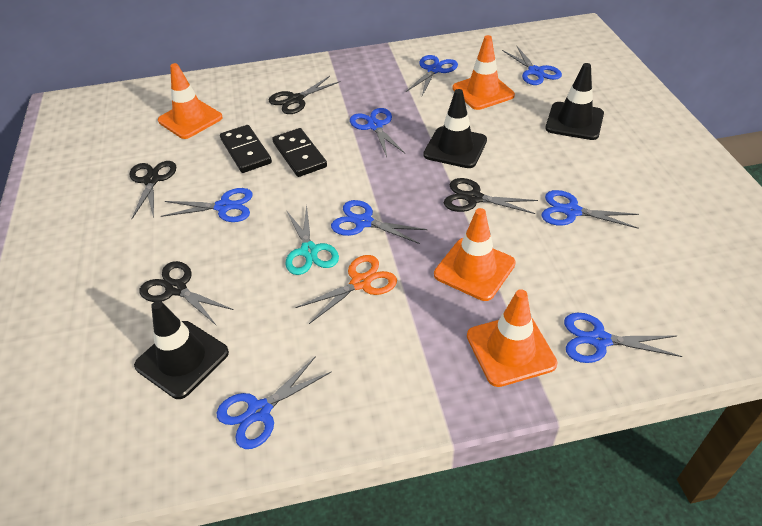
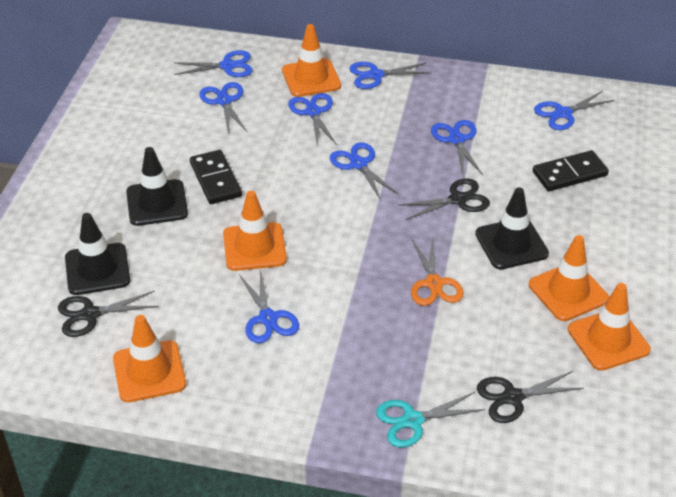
black scissors: [130,161,176,219] [139,261,234,326] [269,76,341,114] [444,178,538,214] = 4 -> [58,291,159,337] [398,178,490,220] [477,371,584,423] = 3
orange traffic cone: [158,63,223,139] [434,208,516,301] [452,35,515,110] [467,289,558,387] = 4 -> [113,315,186,403] [223,191,287,271] [282,24,341,97] [529,235,609,321] [568,283,651,371] = 5

